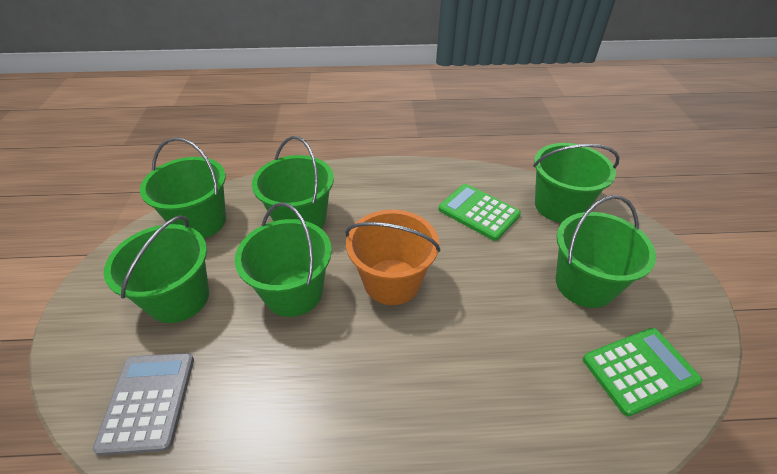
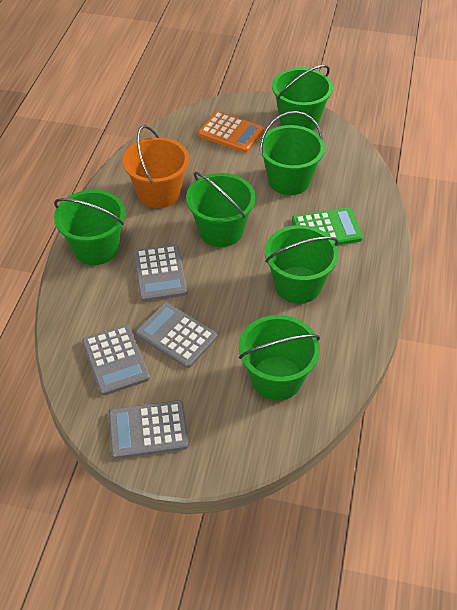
green calculator: [438,184,521,241] [583,328,702,417] = 2 -> [292,208,363,245] = 1
grey calculator: [93,353,194,456] = 1 -> [82,325,150,395] [109,400,189,459] [133,245,187,302] [136,303,218,368] = 4
orange calculator: none = 0 -> [198,111,264,153] = 1

